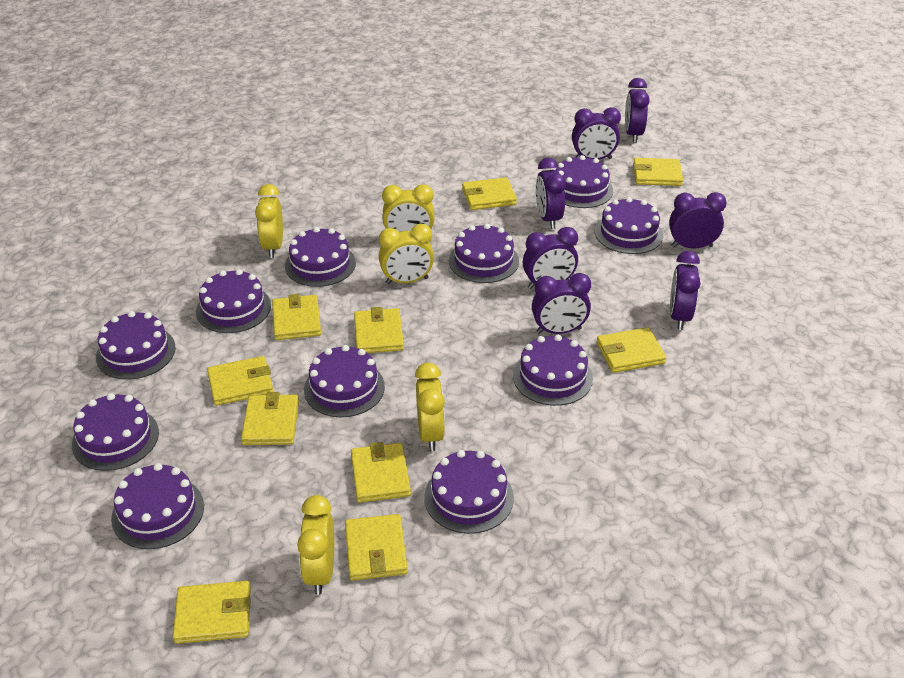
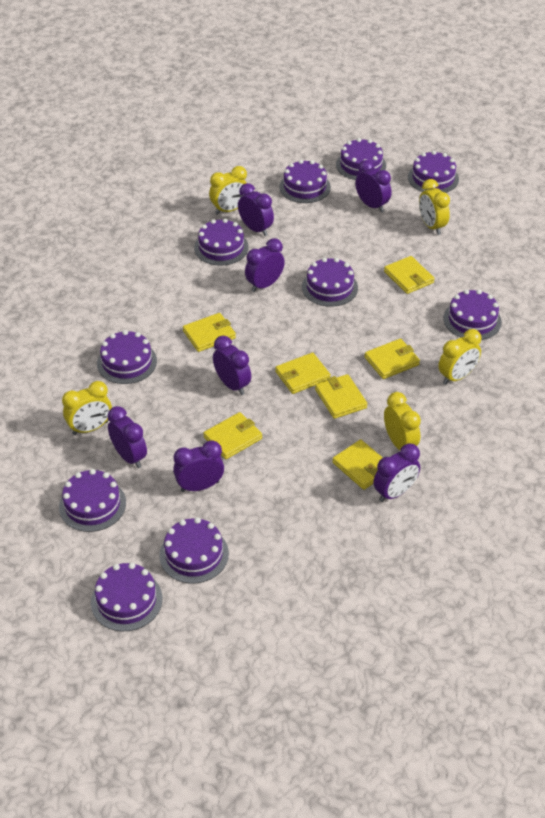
purple cake: [72,393,159,471] [96,311,176,380] [111,463,204,549] [196,269,271,333] [285,227,356,287] [304,345,385,417] [424,450,514,534] [449,224,519,283] [513,335,593,406] [556,155,613,208] [595,197,663,254] = 11 -> [59,469,126,532] [91,563,163,631] [97,330,157,384] [159,517,229,583] [194,218,249,266] [279,160,331,203] [302,258,358,307] [336,138,386,180] [408,151,459,193] [443,290,502,340] = 10
yellow wallet: [173,581,251,644] [207,356,273,406] [241,392,299,445] [272,294,321,340] [345,514,408,581] [351,442,411,503] [354,307,404,353] [462,177,517,210] [596,327,666,373] [633,158,683,186] = 10 -> [183,313,236,352] [203,412,262,459] [275,353,331,394] [315,374,367,419] [332,439,383,490] [364,338,420,379] [384,256,435,294] = 7

